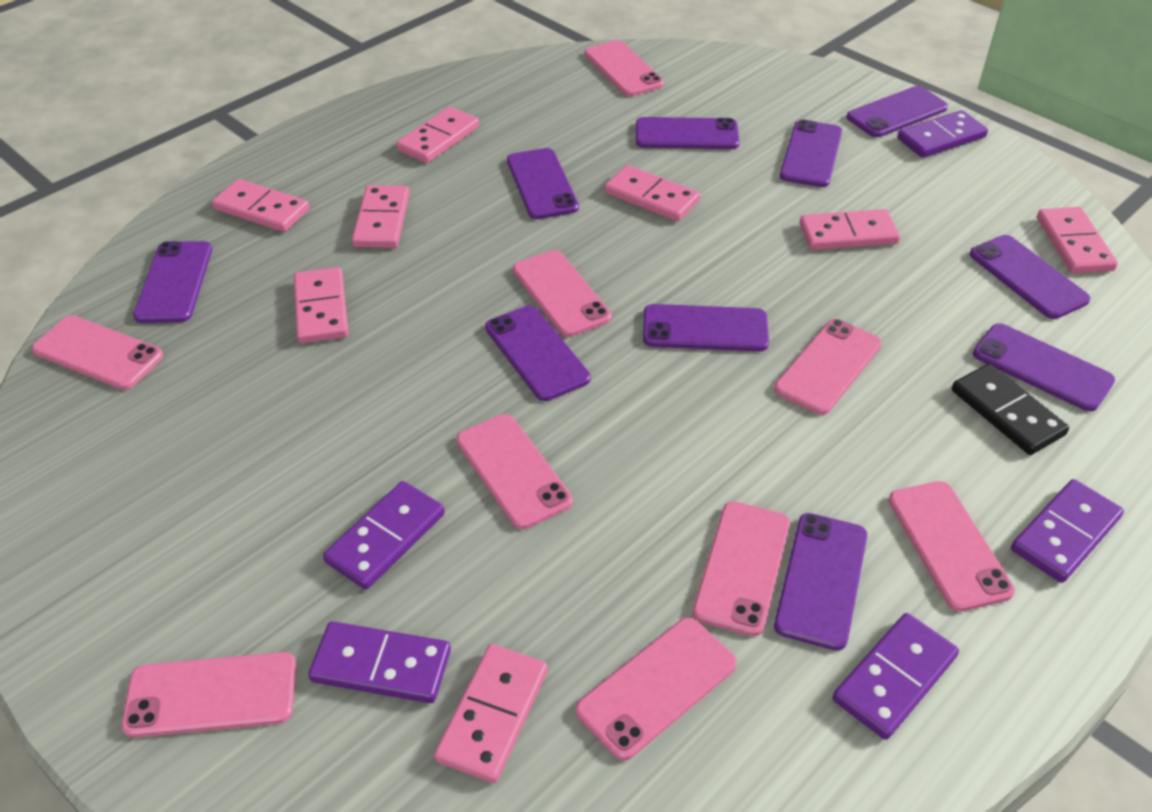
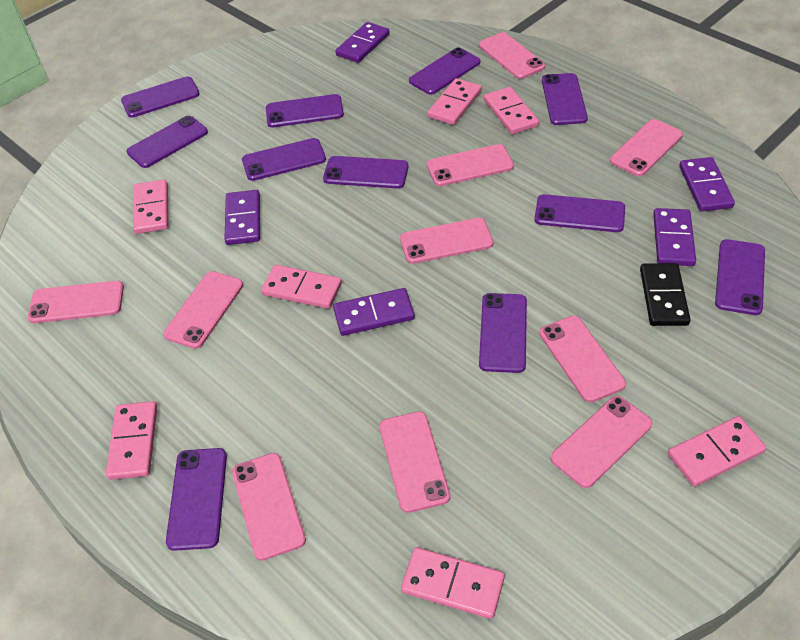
pink domino: [212,179,310,232] [294,267,348,343] [352,185,410,248] [396,106,479,163] [434,644,548,783] [605,165,700,221] [799,209,900,250] [1037,207,1118,274] = 8 -> [106,401,157,480] [133,179,168,234] [261,265,342,309] [401,547,505,619] [427,78,482,125] [484,87,539,134] [668,416,766,487] = 7
pink phone: [32,316,163,390] [121,652,296,738] [456,414,573,529] [513,250,612,337] [576,618,737,761] [585,40,664,96] [693,501,790,636] [774,319,882,415] [889,481,1015,612] = 9 -> [28,281,124,323] [163,271,243,349] [232,453,306,561] [379,412,450,513] [400,218,493,264] [427,144,514,186] [479,32,545,79] [539,316,626,403] [550,396,653,488] [610,119,683,176] = 10
purple phone: [133,241,212,323] [485,305,591,401] [507,148,579,219] [636,117,739,149] [643,304,769,351] [774,513,867,651] [780,119,842,187] [847,86,948,137] [970,235,1090,319] [973,323,1115,411] = 10 -> [121,76,200,118] [126,116,208,168] [166,448,227,551] [242,138,326,181] [266,94,344,127] [323,156,409,188] [409,47,480,95] [479,293,527,373] [535,194,625,232] [542,73,588,125] [715,239,765,315] = 11

